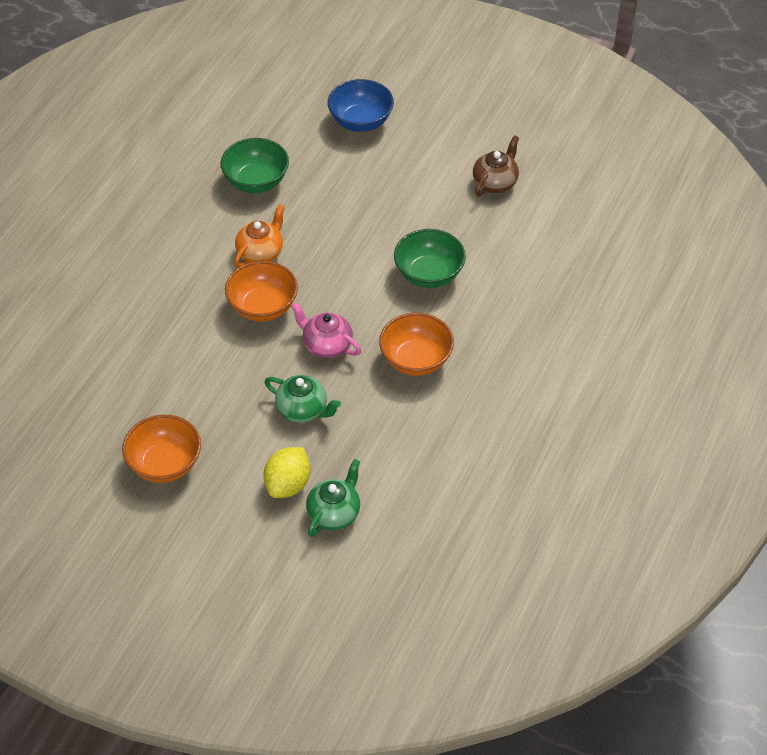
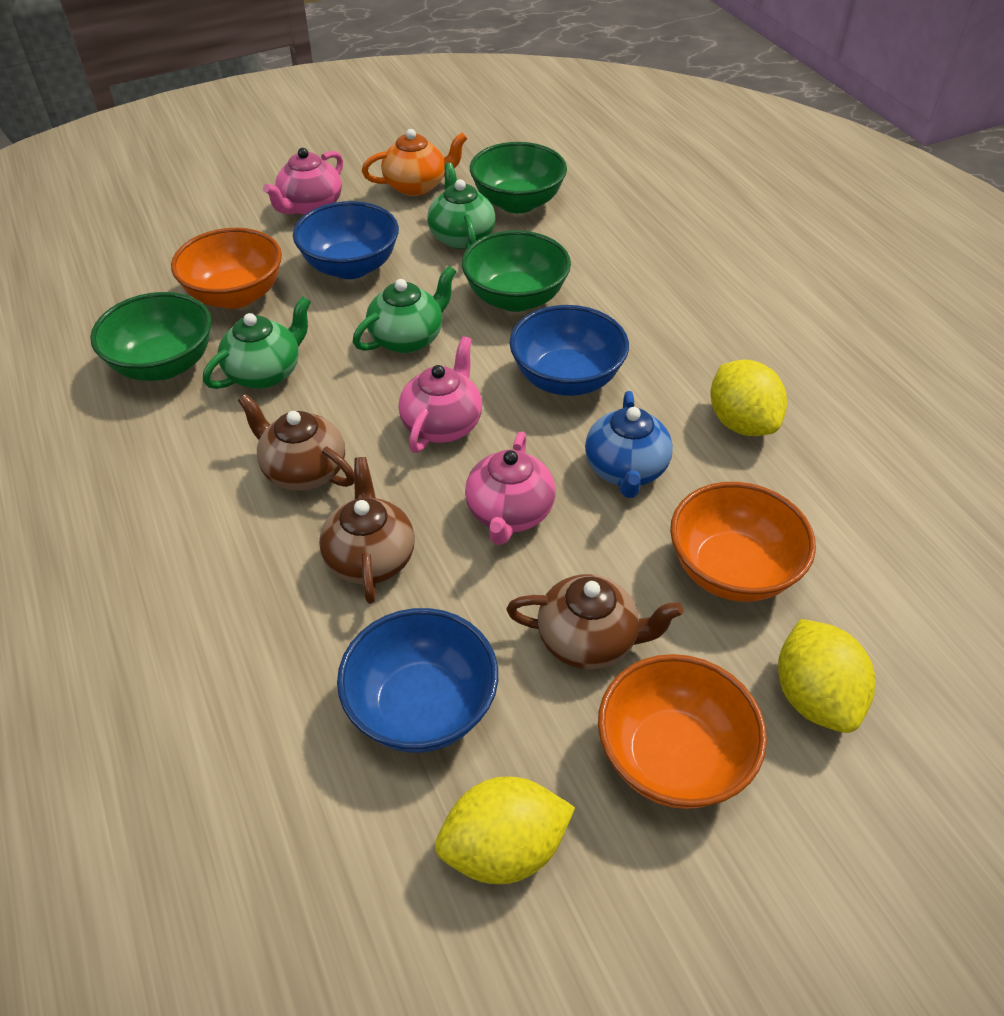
blue bowl: [328,79,394,132] = 1 -> [293,201,399,279] [337,608,498,753] [509,305,629,396] = 3
blue teapot: none = 0 -> [585,391,673,498] = 1
brown teapot: [473,135,519,197] = 1 -> [238,394,354,491] [319,457,415,604] [506,574,683,669] = 3
green bowl: [220,138,289,193] [394,229,466,288] = 2 -> [90,292,212,381] [462,230,571,312] [470,142,567,213] = 3
green teapot: [264,375,341,423] [306,459,360,537] = 2 -> [203,296,311,389] [353,266,456,353] [427,163,495,249] = 3
pink teapot: [291,302,361,358] = 1 -> [263,148,343,215] [399,336,482,453] [465,431,556,545] = 3
yellow lemon: [263,447,311,498] = 1 -> [435,776,575,884] [710,360,787,436] [778,619,875,733] = 3

